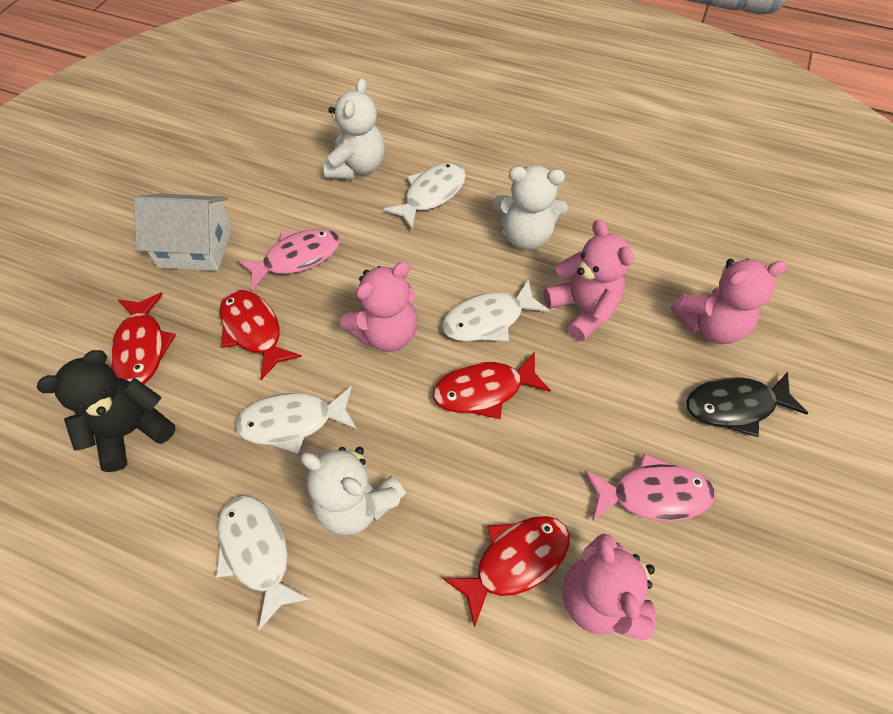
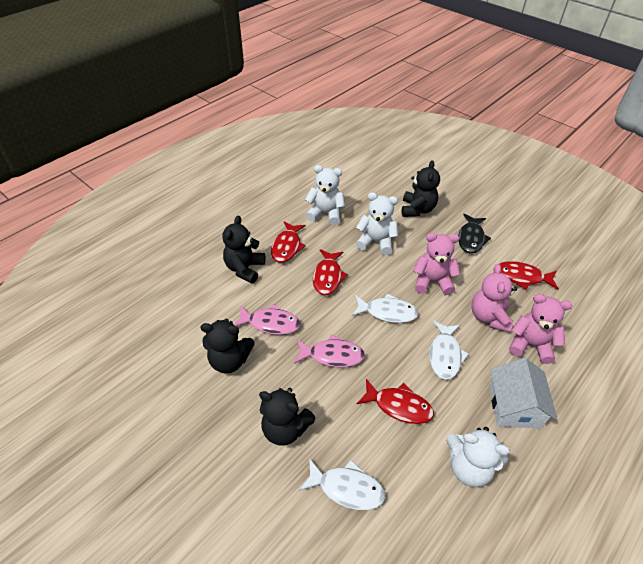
black teddy bear: [37,350,176,472] = 1 -> [200,319,254,373] [223,216,265,284] [259,388,315,446] [402,160,440,217] = 4
pink teddy bear: [340,262,417,352] [544,220,634,342] [563,534,656,640] [671,259,787,344] = 4 -> [414,233,460,295] [472,264,517,333] [509,294,572,364] = 3
white fish: [216,495,310,630] [235,386,357,454] [383,163,466,230] [442,279,550,342] = 4 -> [299,458,385,510] [352,293,419,323] [429,321,469,379] = 3

